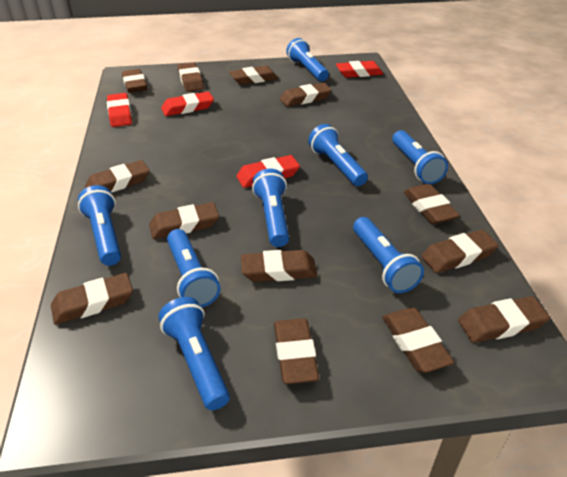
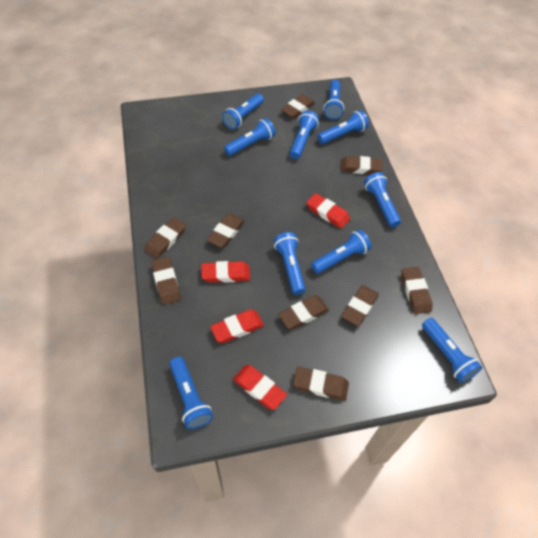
blue flashlight: [78,185,121,266] [158,297,230,410] [167,229,220,307] [252,168,289,247] [286,38,329,81] [308,124,368,186] [353,217,424,293] [392,130,448,184] = 8 -> [169,357,213,430] [222,94,264,130] [224,118,276,156] [274,232,306,295] [289,111,319,159] [311,229,371,274] [317,110,369,144] [324,80,344,120] [364,172,401,227] [422,318,482,383] = 10
brown eraser: [51,273,133,325] [85,160,150,193] [122,69,147,93] [149,202,219,239] [178,62,204,92] [229,65,278,85] [241,250,317,282] [274,318,319,384] [280,83,332,107] [382,308,454,373] [404,184,460,224] [421,230,499,273] [458,296,550,343] = 13 -> [144,217,186,259] [151,257,181,305] [207,214,245,248] [278,295,329,329] [281,94,315,118] [293,367,349,401] [340,156,383,174] [342,285,379,326] [402,267,432,314] = 9

